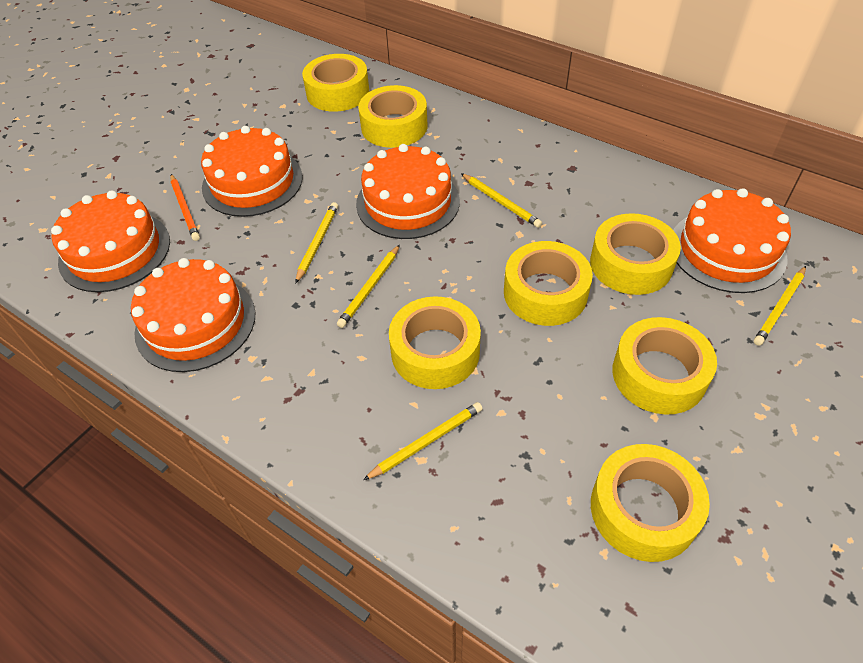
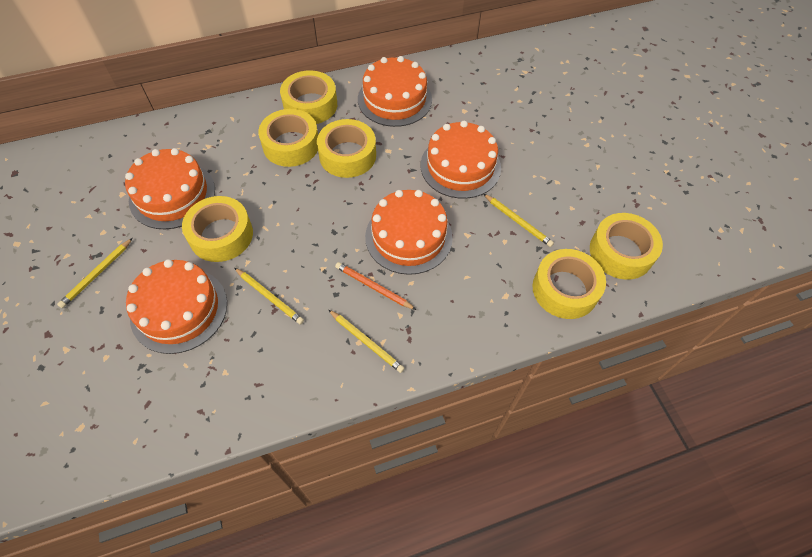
yellow pencil: [295,202,338,284] [337,244,400,328] [363,402,483,480] [461,173,542,228] [754,266,806,346] = 5 -> [57,238,133,308] [234,268,304,325] [329,310,405,373] [484,194,554,247] = 4
yellow tape: [302,54,369,112] [358,85,427,148] [389,296,481,389] [504,241,593,326] [590,213,681,295] [591,444,710,562] [612,317,717,414] = 7 -> [182,196,253,262] [258,109,318,167] [280,70,337,124] [317,119,376,178] [533,249,606,319] [590,213,663,280] = 6

